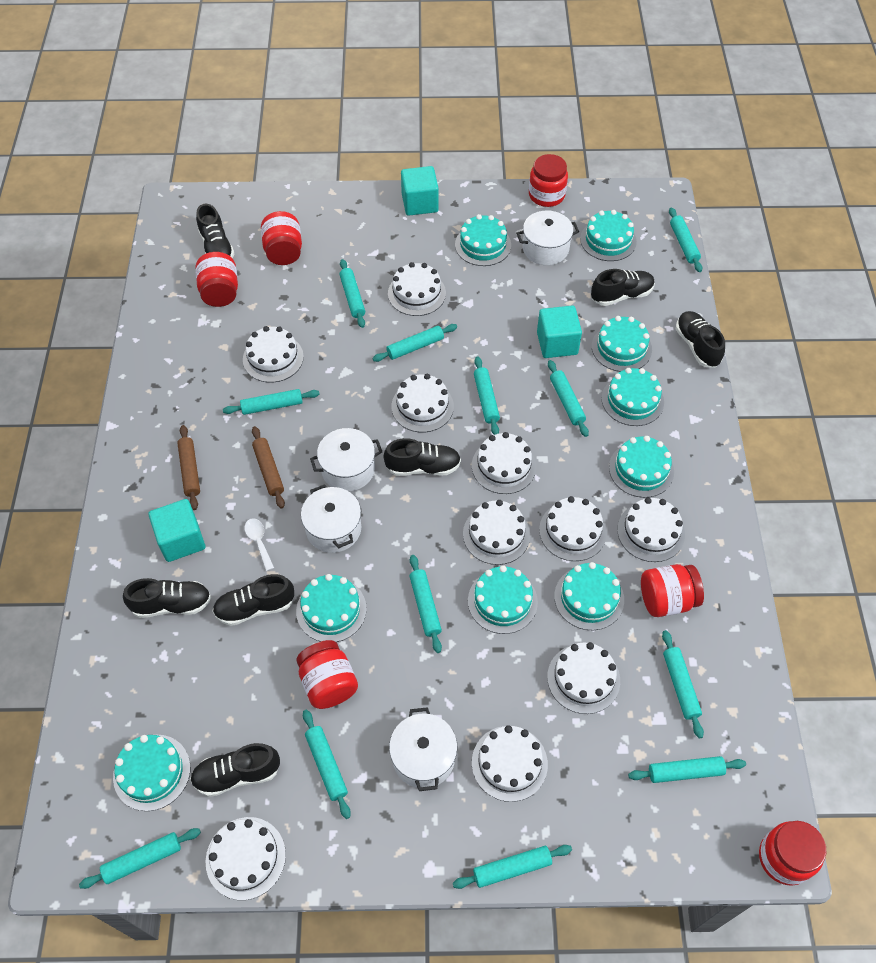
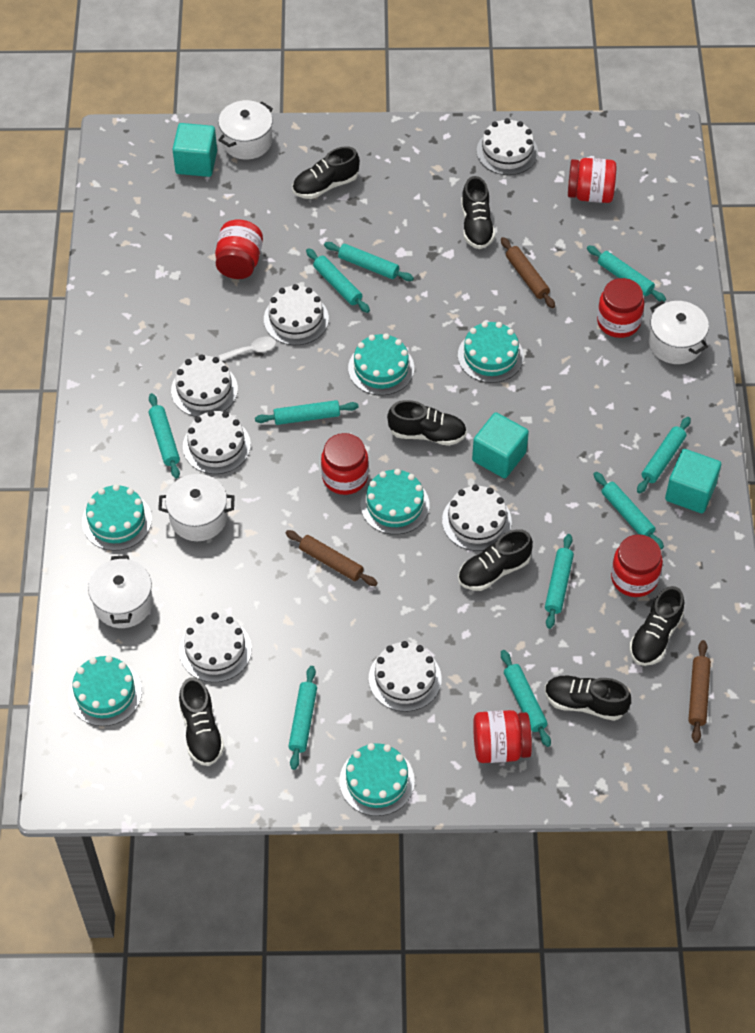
brown rolling pin: [177,425,200,510] [252,426,285,509] = 2 -> [286,530,378,586] [501,237,555,308] [688,640,711,743] = 3
turquoise cake: [113,735,190,811] [296,574,367,642] [455,214,511,266] [468,566,538,634] [554,562,624,630] [580,210,637,261] [592,316,652,372] [602,368,664,426] [609,436,674,498] = 9 -> [69,655,142,726] [82,484,152,551] [339,743,415,816] [348,333,414,395] [360,469,430,535] [458,321,524,383] = 6
turquoise rolling pin: [79,828,201,889] [223,389,320,415] [303,710,351,819] [339,259,365,328] [372,324,457,362] [409,555,442,653] [453,845,572,889] [474,356,500,435] [548,360,589,437] [628,756,746,783] [662,630,704,738] [669,207,702,272] = 12 -> [149,393,180,479] [255,400,359,425] [288,666,317,770] [306,248,370,313] [324,242,414,281] [501,650,551,747] [545,534,574,629] [587,245,666,302] [594,472,664,549] [637,417,691,494] = 10
white cake: [206,817,286,900] [243,326,304,383] [388,262,446,316] [391,374,454,432] [463,500,530,565] [472,432,536,494] [472,725,548,802] [539,496,607,561] [547,642,620,714] [617,497,685,562] = 10 -> [171,354,238,417] [179,612,252,682] [183,410,251,474] [264,284,329,345] [369,641,442,712] [442,485,512,551] [477,118,538,175] = 7

